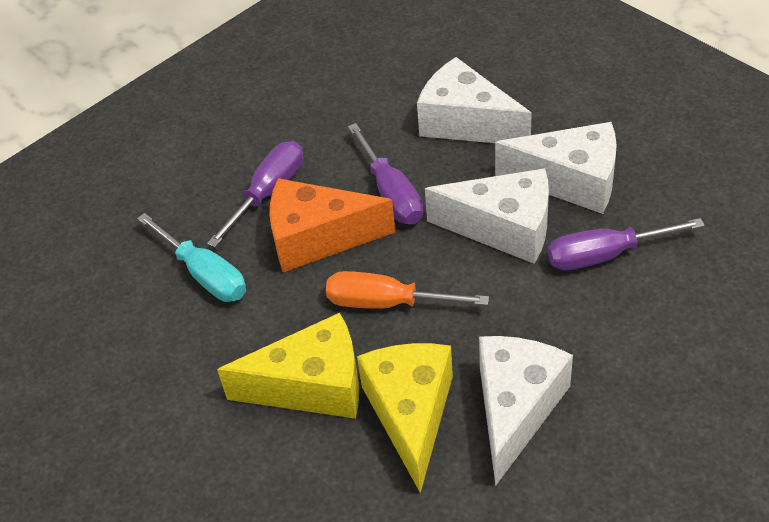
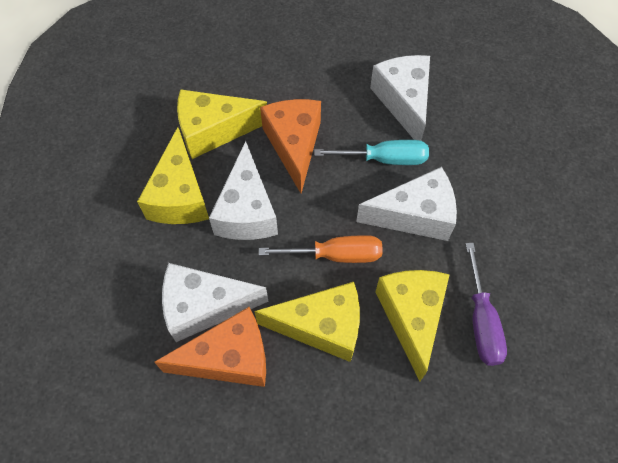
orange cheese: [269,178,395,272] = 1 -> [154,307,266,387] [260,99,321,193] = 2
purple screwdriver: [207,141,303,247] [348,123,423,224] [548,218,705,270] = 3 -> [466,243,507,366] = 1
yellow cheese: [217,313,359,419] [357,343,453,493] = 2 -> [137,127,209,224] [177,89,267,159] [254,282,360,362] [376,270,450,382] = 4

